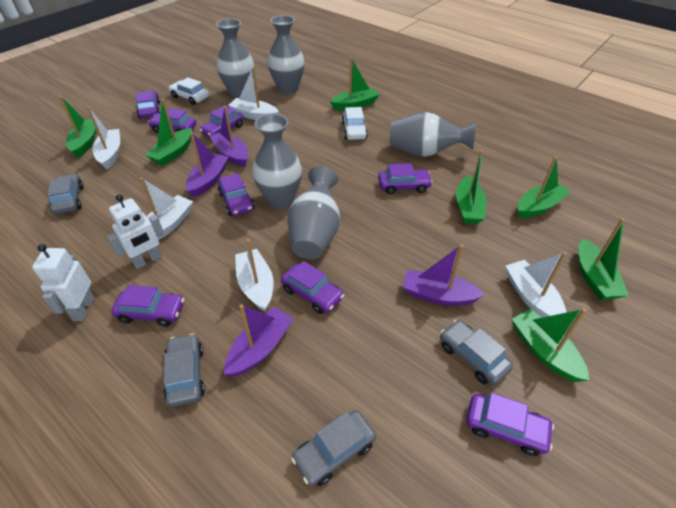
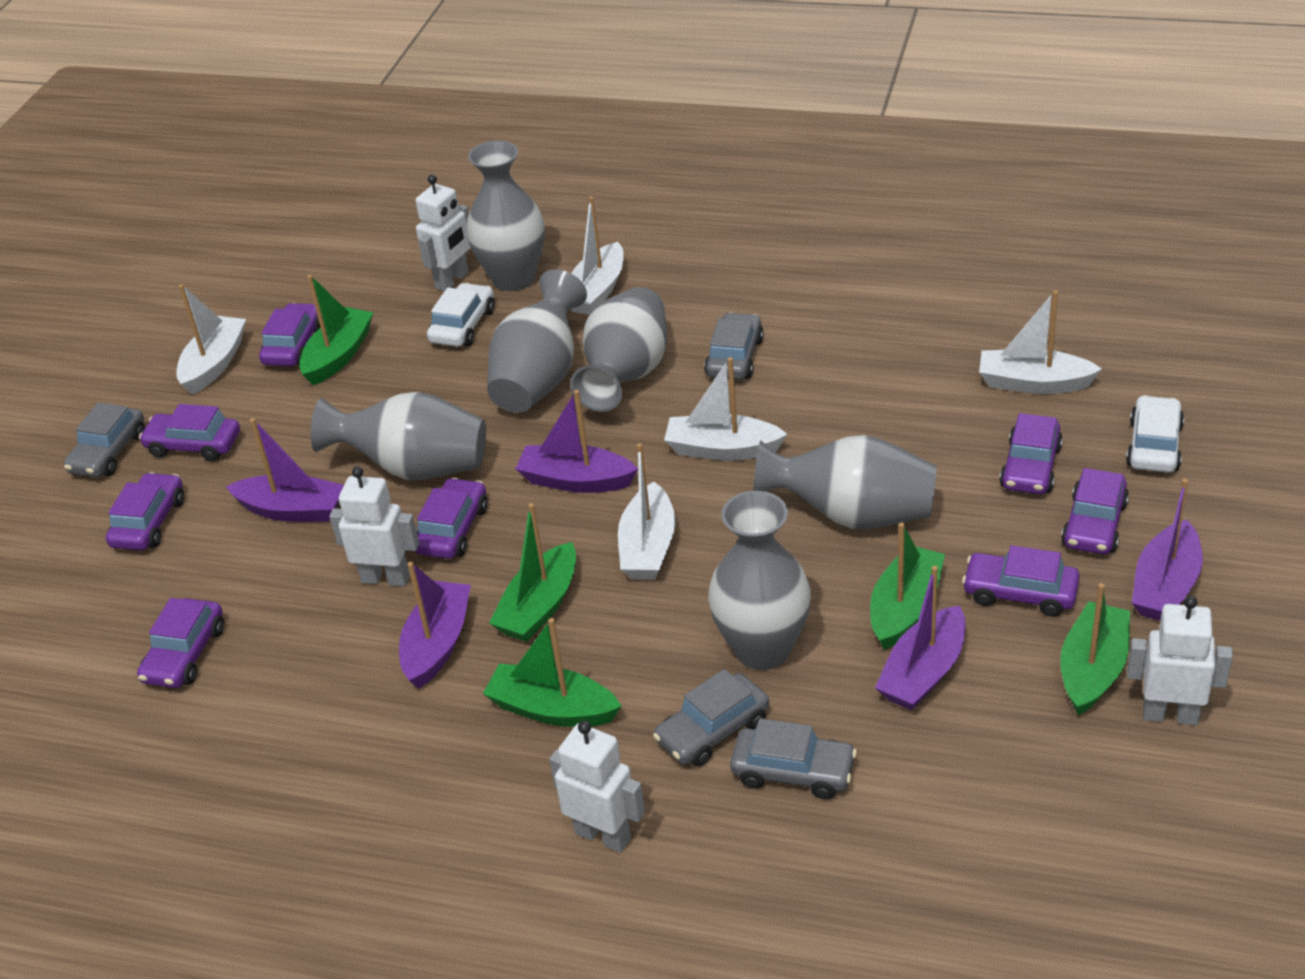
green boat: [59,96,96,158] [146,99,192,166] [330,58,380,110] [456,150,486,224] [512,308,589,382] [518,157,571,218] [579,218,629,300] = 7 -> [299,275,374,385] [483,618,621,727] [489,503,576,642] [870,522,945,650] [1060,583,1130,715] = 5
grey vase: [216,19,254,98] [252,114,302,209] [268,15,304,94] [287,166,340,259] [390,112,476,157] = 5 -> [311,392,486,480] [466,140,545,291] [487,269,587,413] [570,287,667,412] [708,491,811,670] [753,435,937,529] = 6
purple boat: [186,132,228,197] [209,106,248,167] [224,305,294,377] [403,244,485,306] = 4 -> [226,418,344,522] [399,562,471,689] [516,390,638,493] [875,566,966,711] [1132,479,1203,621] = 5
white robot: [32,244,94,321] [107,194,164,269] = 2 -> [329,467,419,586] [416,175,471,291] [549,721,645,853] [1127,596,1233,725] = 4

